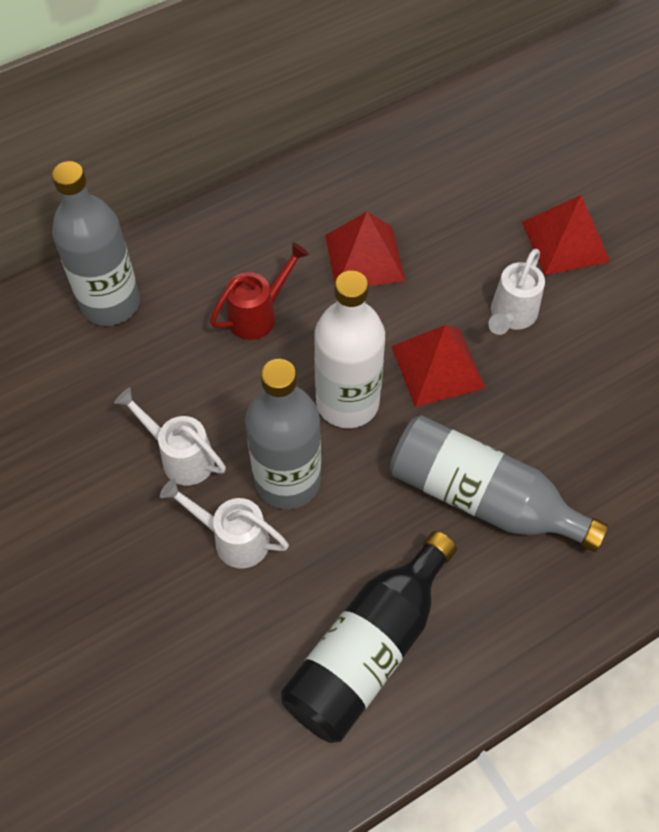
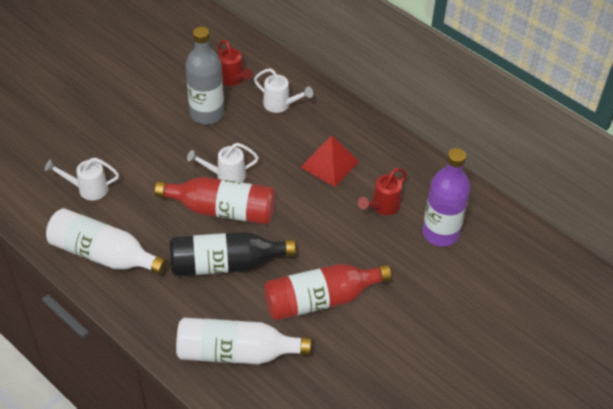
grey bottle: [52,161,140,326] [245,359,321,509] [390,415,608,552] = 3 -> [185,27,224,124] = 1
purple bottle: none = 0 -> [422,148,470,247] = 1
red bottle: none = 0 -> [155,177,275,224] [264,264,391,321] = 2
red pyramid: [325,212,405,286] [391,325,486,407] [522,195,610,275] = 3 -> [300,135,359,187] = 1
red watering can: [210,242,309,340] = 1 -> [217,40,253,86] [358,168,407,215] = 2
white bottle: [314,271,385,428] = 1 -> [46,208,167,275] [176,318,311,364] = 2

